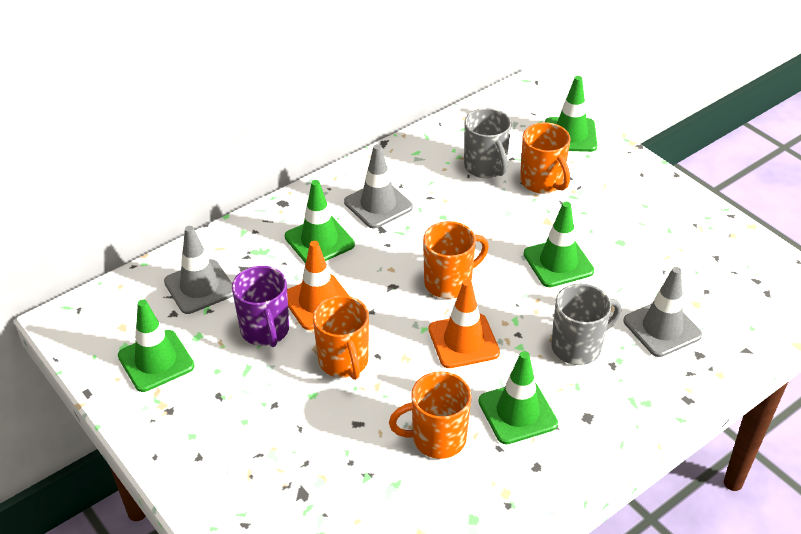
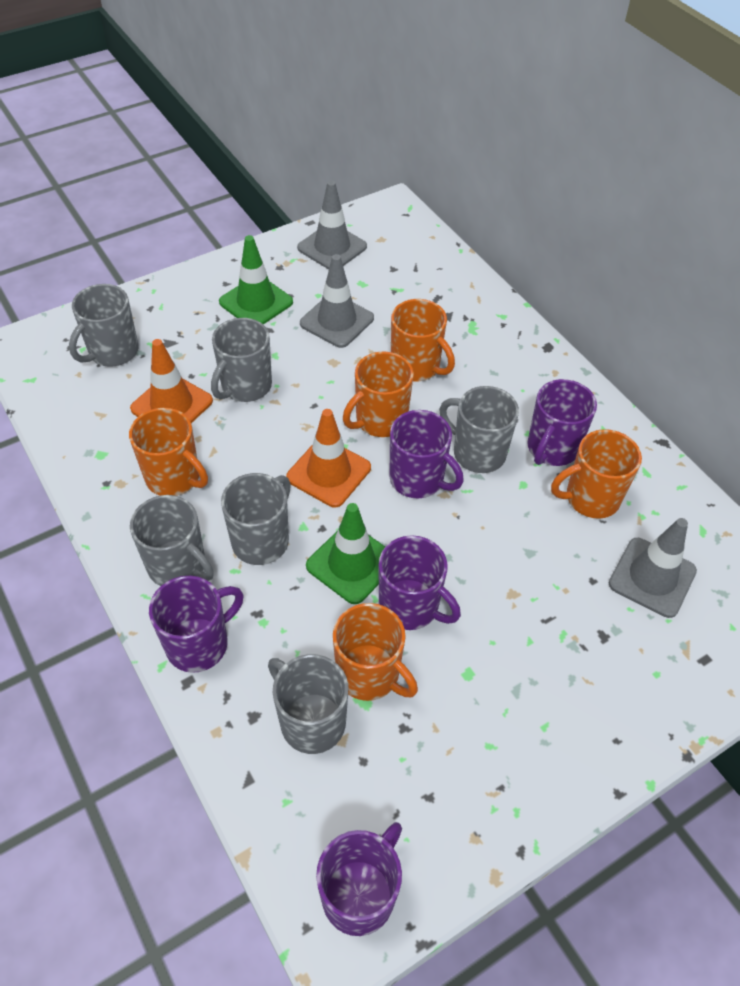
green traffic cone: [118,300,195,392] [285,180,355,264] [478,351,558,444] [524,202,594,287] [545,76,597,152] = 5 -> [219,235,293,325] [306,503,385,604] = 2
grey mug: [464,108,512,178] [551,284,621,365] = 2 -> [69,284,138,367] [130,495,214,586] [211,318,272,402] [221,473,291,565] [268,654,348,754] [439,386,519,473] = 6
orange mug: [313,296,369,380] [389,371,472,459] [423,221,489,299] [520,122,571,194] = 4 -> [129,408,208,496] [333,603,418,701] [343,351,414,437] [391,299,455,381] [551,429,642,519] = 5
purple mug: [232,266,289,347] = 1 -> [149,576,244,673] [316,822,402,936] [379,535,461,630] [389,410,464,499] [527,379,597,466] = 5

